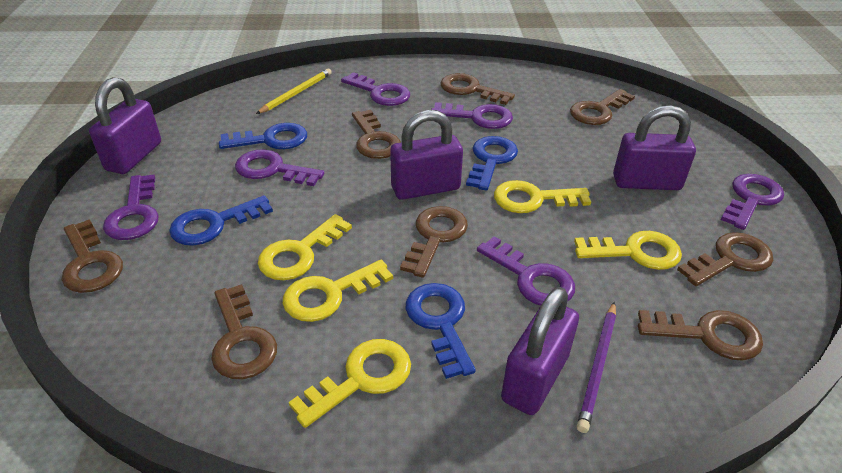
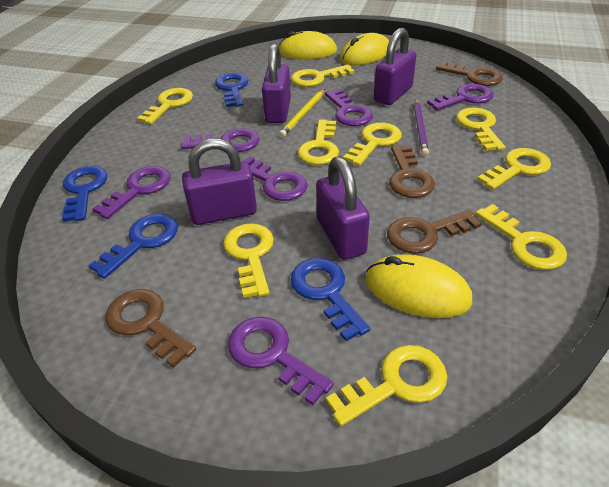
brown key: [62,219,123,293] [211,284,277,379] [352,110,401,159] [400,206,468,278] [440,73,515,105] [570,89,635,125] [638,310,763,360] [677,232,773,286] = 8 -> [106,289,196,368] [387,210,482,254] [389,145,435,198] [436,61,503,86] = 4
yellow key: [258,214,352,280] [282,260,393,322] [289,339,411,428] [494,180,591,213] [574,231,682,270] = 5 -> [137,88,193,124] [223,223,274,298] [291,64,354,87] [298,119,339,165] [326,345,447,426] [343,123,402,166] [456,108,505,151] [475,204,567,270] [477,148,551,190] = 9
yellow mouse: none = 0 -> [279,31,337,59] [340,33,389,65] [366,254,472,318] = 3

